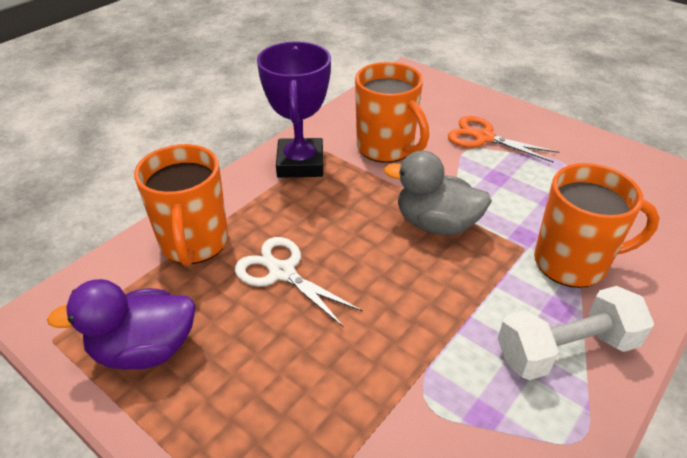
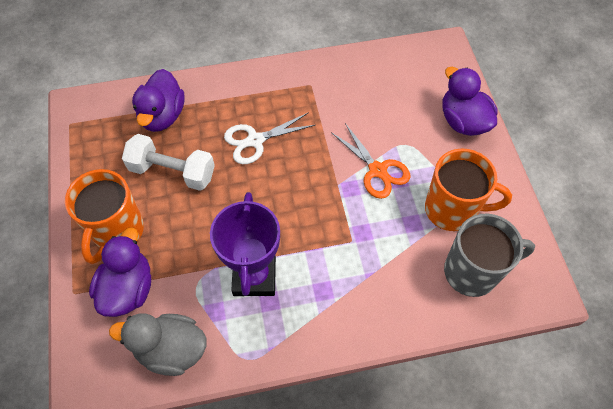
grey mug: none = 0 -> [444,214,535,297] = 1
orange mug: [134,144,228,266] [355,62,429,163] [534,163,660,288] = 3 -> [65,169,144,264] [425,149,512,231] = 2
purple duck: [47,279,196,370] = 1 -> [89,227,151,317] [132,69,185,132] [443,67,497,136] = 3

